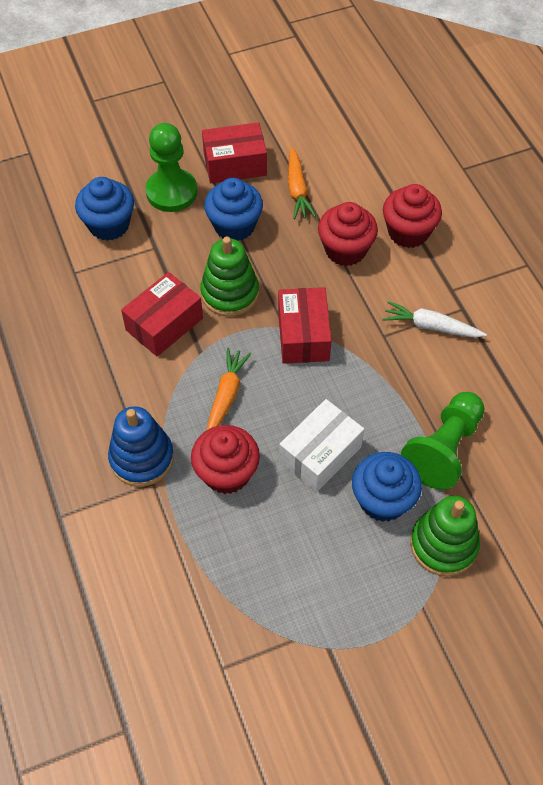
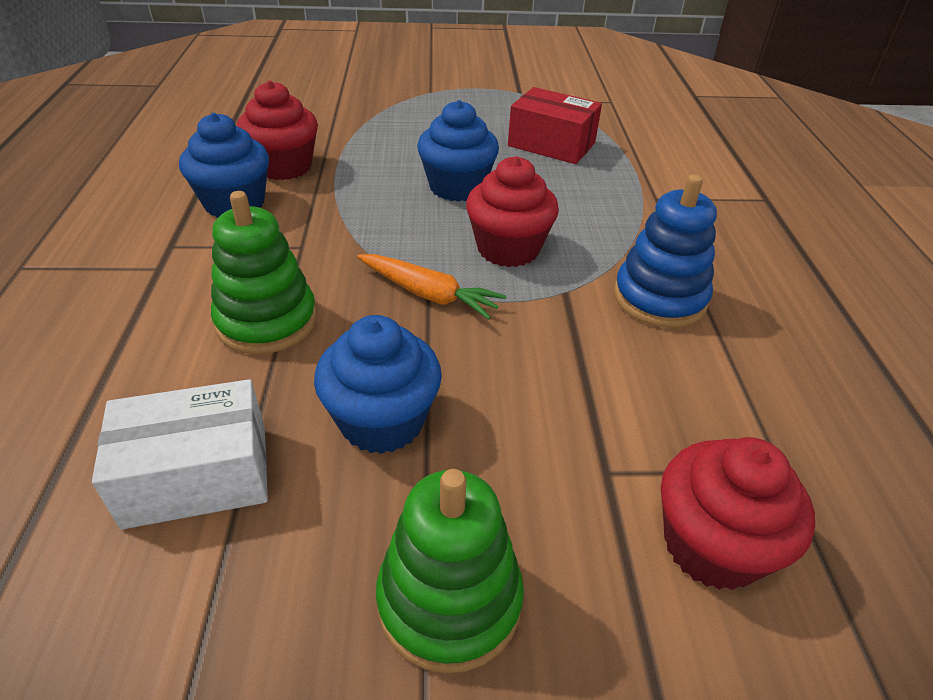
green pawn: [145,123,197,212] [401,392,484,490] = 2 -> none = 0
orange carrot: [207,348,251,430] [288,147,316,219] = 2 -> [357,254,506,320] = 1
red box: [121,272,203,356] [202,122,267,183] [278,287,332,364] = 3 -> [508,87,602,164] = 1
white carrot: [383,301,487,338] = 1 -> none = 0

